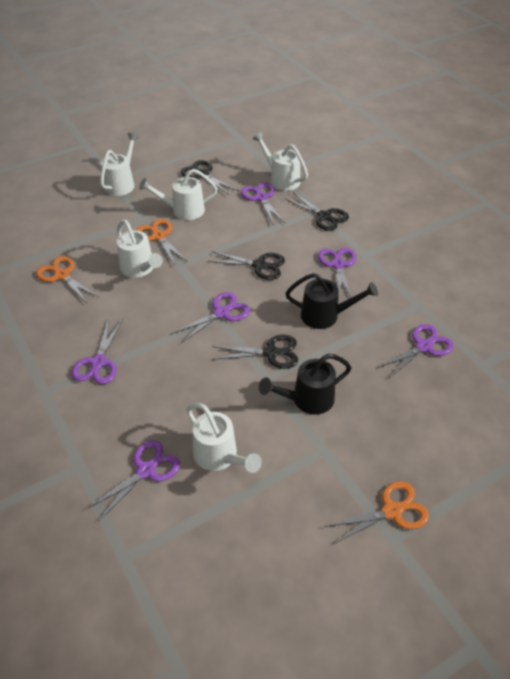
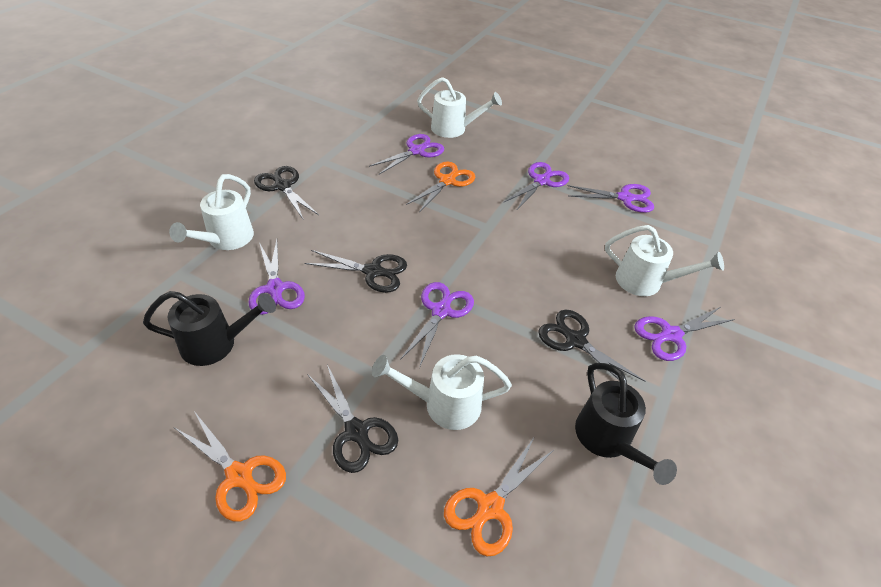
white watering can: [100,133,139,196] [117,220,163,278] [139,169,218,220] [186,403,262,473] [252,132,308,191] = 5 -> [169,174,254,250] [372,354,512,430] [417,77,502,138] [605,225,724,296] = 4

